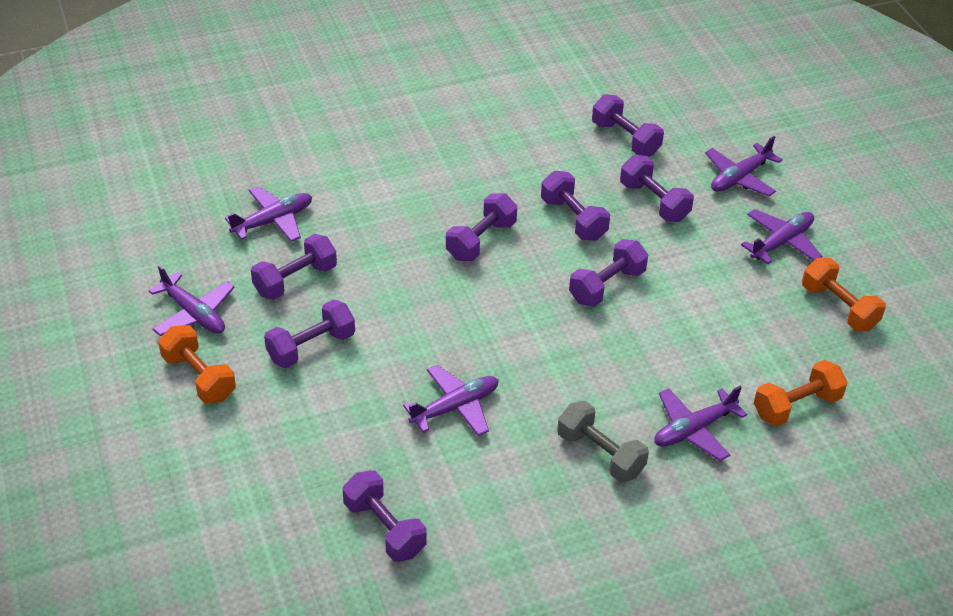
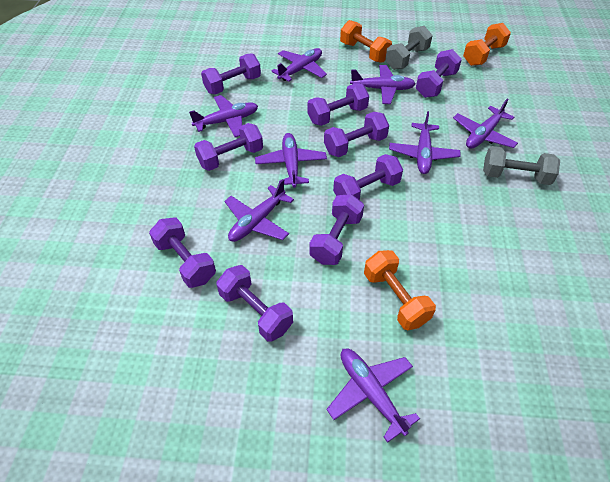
grey dumbbell: [557,400,649,482] = 1 -> [385,26,433,70] [483,146,560,185] = 2
purple dumbbell: [251,234,337,300] [264,300,355,368] [343,470,427,562] [446,193,517,261] [541,171,610,241] [569,239,648,307] [592,94,664,156] [620,155,694,222] = 8 -> [149,217,216,288] [194,123,263,171] [201,53,261,94] [217,265,293,342] [307,83,369,126] [309,194,364,265] [324,112,389,157] [333,154,403,200] [416,49,462,98] = 9
purple plane: [149,265,235,336] [225,186,312,242] [403,365,499,436] [654,386,747,461] [705,136,782,196] [741,209,823,264] = 6 -> [189,95,258,137] [224,179,294,242] [255,133,327,188] [271,48,327,82] [326,348,420,443] [350,65,416,104] [389,111,461,174] [453,98,518,148] = 8

